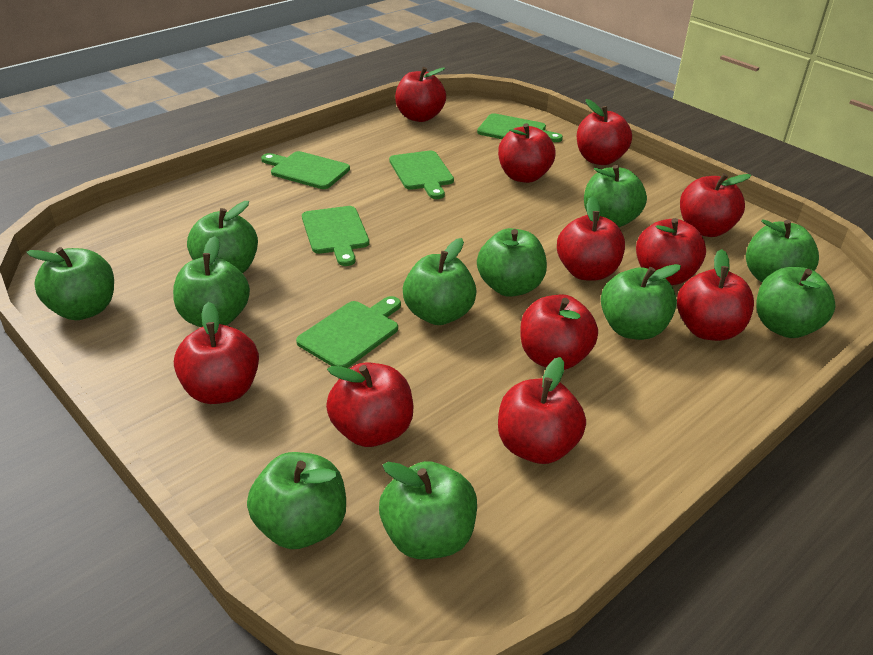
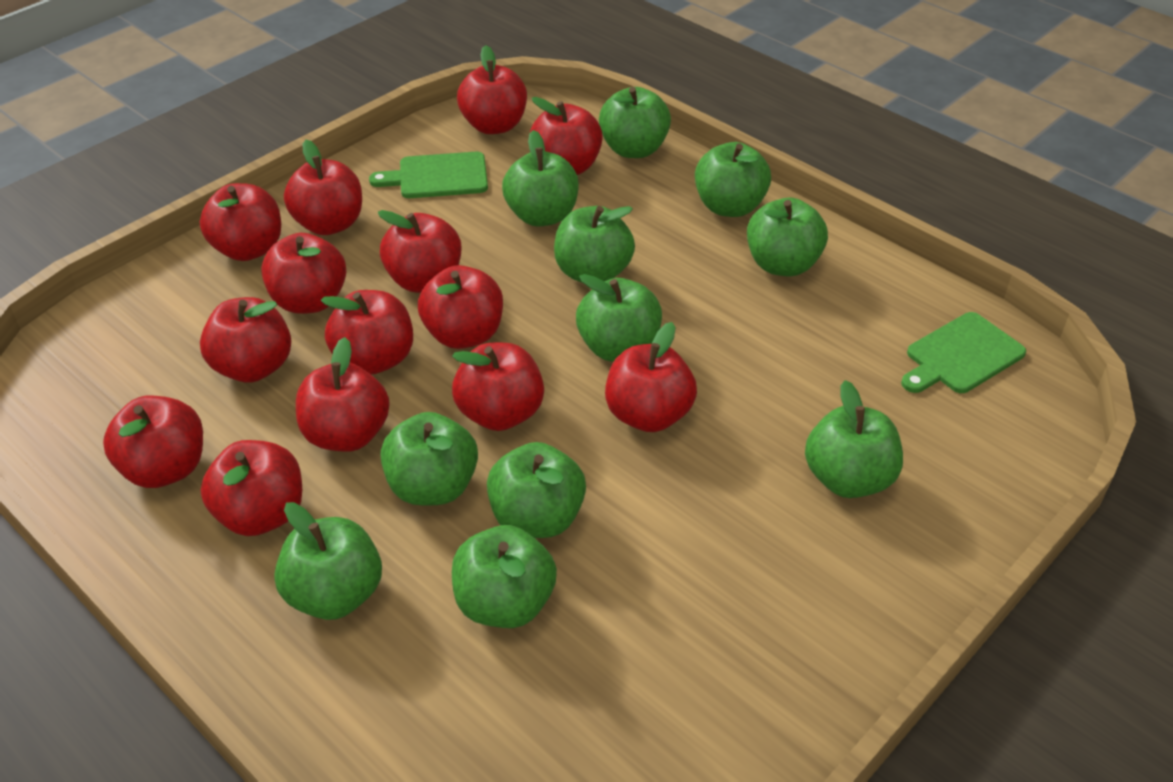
green cutting board: [261,151,350,189] [296,296,401,368] [302,206,369,266] [389,151,454,199] [477,113,563,142] = 5 -> [369,152,488,198] [901,312,1026,393] = 2
red apple: [174,302,259,404] [326,362,413,447] [395,67,446,122] [498,123,555,183] [498,357,586,464] [520,294,598,370] [557,196,625,281] [577,99,632,165] [636,218,706,285] [677,249,754,341] [680,173,751,237] = 11 -> [103,396,203,488] [200,183,281,261] [200,297,291,383] [201,440,302,536] [261,233,346,314] [284,140,362,235] [296,337,390,452] [321,290,413,374] [378,210,461,293] [418,265,503,349] [452,343,544,431] [457,45,527,134] [530,97,603,175] [605,322,697,432] = 14

